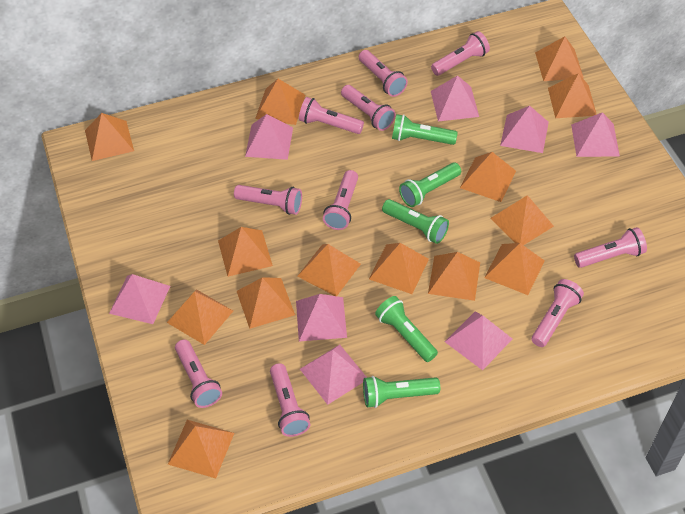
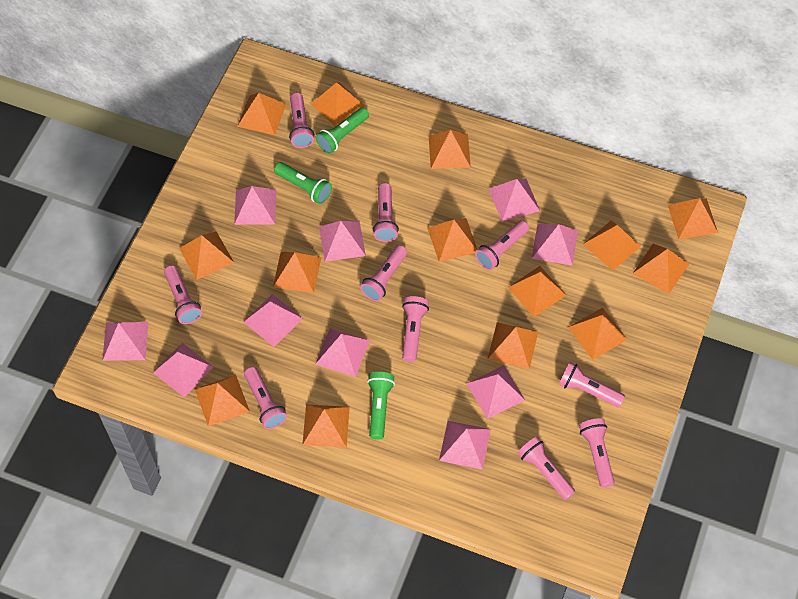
green flashlight: [363,376,440,408] [375,296,438,362] [382,199,449,244] [392,114,458,145] [399,162,461,207] = 5 -> [274,162,332,204] [316,107,369,154] [367,372,395,440] = 3
pink pyramid: [109,274,170,324] [245,114,293,160] [296,294,347,341] [300,345,367,405] [431,75,479,121] [445,312,512,370] [500,106,549,153] [571,112,620,157] = 8 -> [102,322,148,361] [153,343,213,397] [234,186,276,225] [244,294,303,347] [315,328,370,377] [319,221,366,262] [439,421,491,470] [466,365,525,419] [489,178,540,222] [532,224,578,266] = 10

